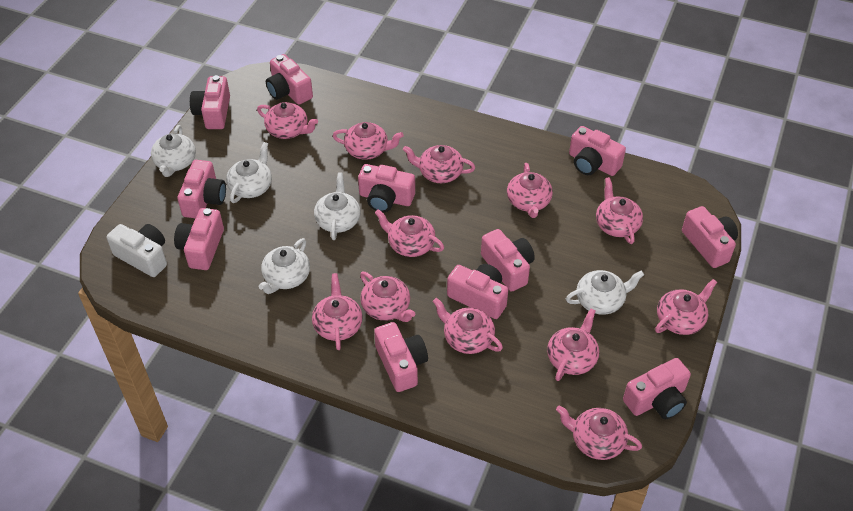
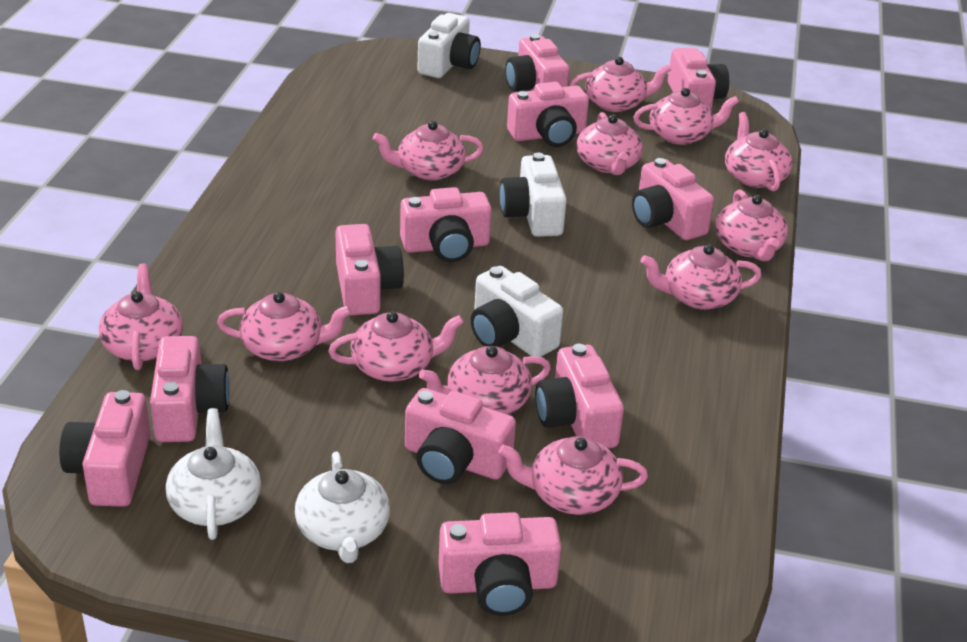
white camera: [106,224,167,277] = 1 -> [417,13,481,78] [471,266,563,357] [500,153,567,237] = 3
white teapot: [151,125,196,177] [226,142,272,203] [259,238,310,294] [314,172,360,240] [566,270,644,315] = 5 -> [166,408,261,540] [295,452,390,563] = 2

